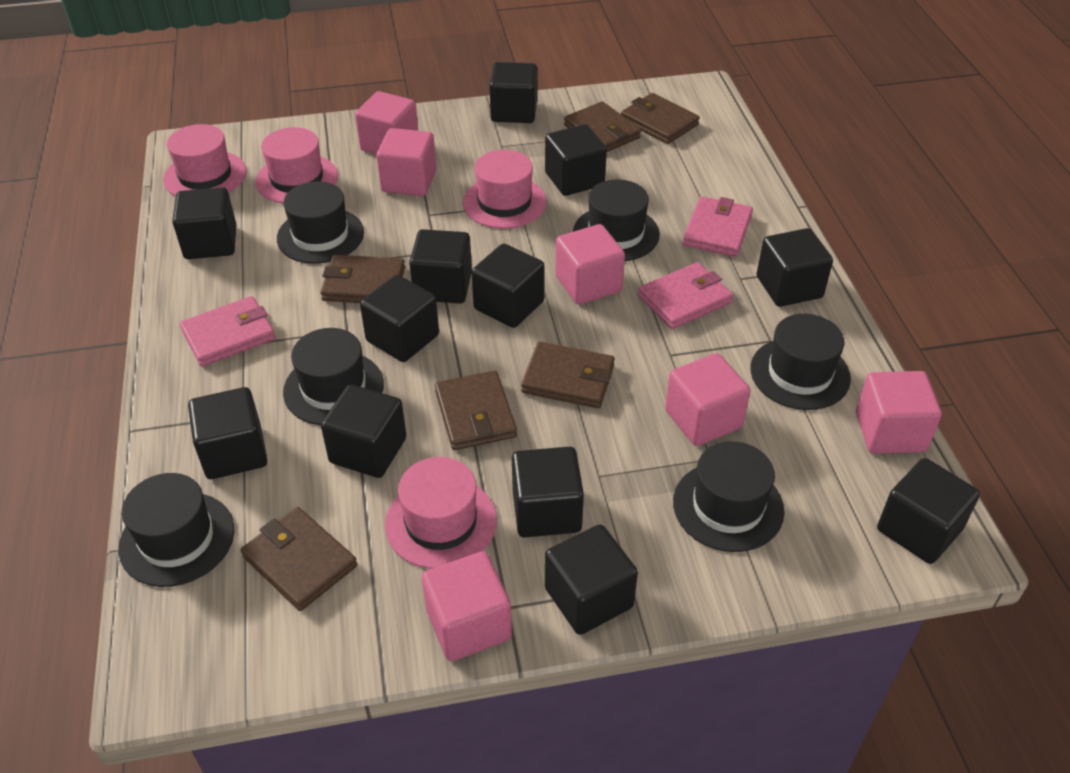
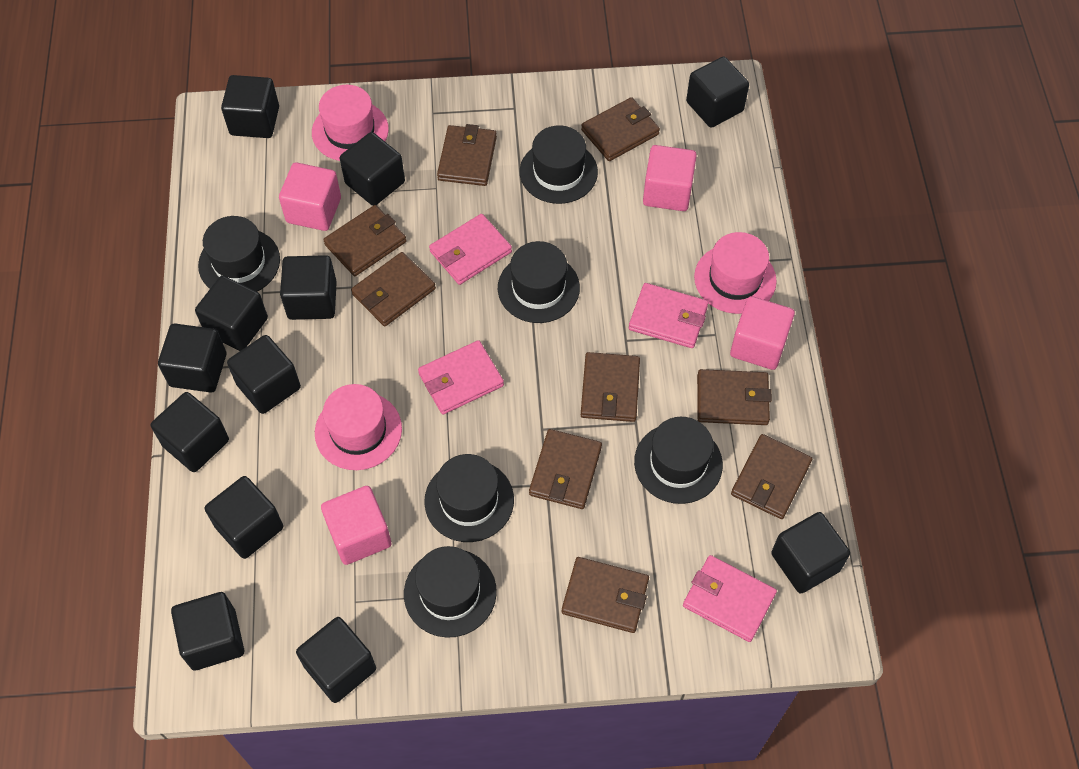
brown wallet: [241,507,357,611] [320,255,405,303] [435,371,517,450] [521,342,615,408] [564,101,641,152] [621,93,700,144] = 6 -> [323,205,406,276] [351,252,436,326] [437,124,497,186] [529,429,602,509] [562,557,649,633] [581,97,660,161] [581,352,640,422] [697,369,772,425] [731,434,812,519] = 9
pink cube: [355,91,418,155] [377,128,436,196] [422,551,512,661] [555,224,625,305] [665,353,750,446] [856,371,942,454] = 6 -> [279,162,341,231] [321,486,391,565] [643,145,697,211] [730,296,795,370] = 4
pink hat: [163,124,247,196] [255,127,338,204] [385,457,497,569] [463,150,547,229] = 4 -> [312,85,389,161] [315,384,402,470] [694,232,777,314] = 3
pink wallet: [180,296,276,367] [638,262,733,329] [683,196,753,257] = 3 -> [418,340,504,415] [429,214,512,285] [629,283,708,348] [683,555,777,642] = 4

